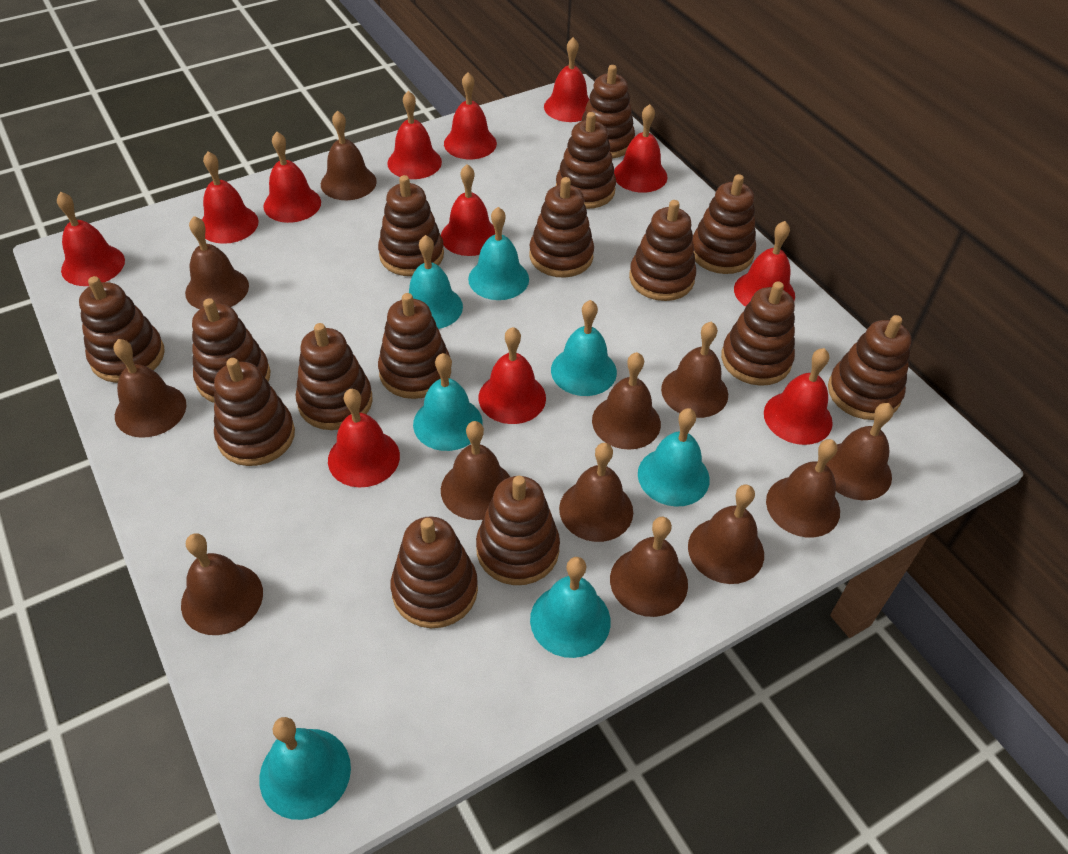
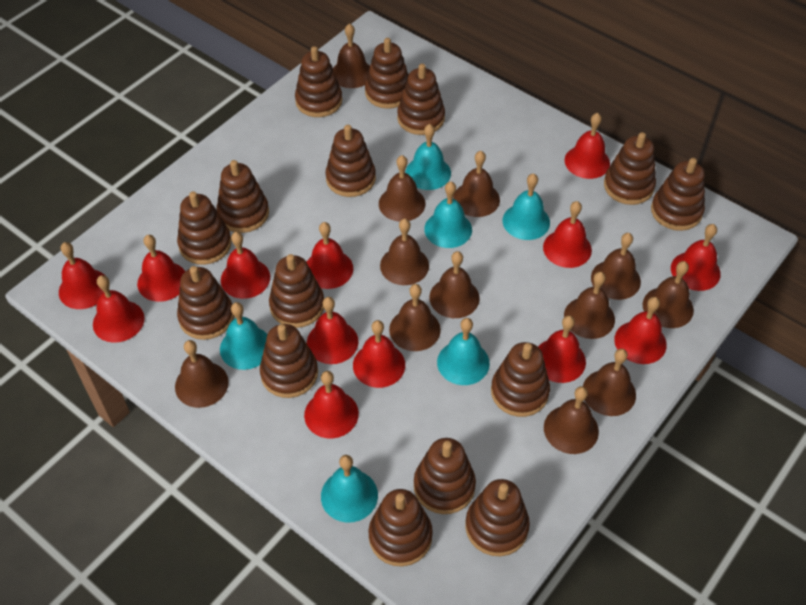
red bell: [57,192,125,286] [202,151,259,244] [263,132,321,223] [328,389,400,487] [387,91,442,179] [441,164,495,256] [444,72,497,159] [479,327,546,424] [544,37,590,122] [614,104,668,193] [734,221,795,307] [764,348,833,445] = 12 -> [59,242,105,309] [93,275,145,343] [137,235,185,302] [221,232,270,299] [304,371,359,438] [307,222,353,289] [307,297,359,364] [353,320,405,388] [538,315,586,383] [543,201,592,268] [564,113,610,179] [614,297,667,364] [671,224,721,291] = 13
turquoise bell: [259,717,351,820] [409,235,463,329] [413,353,483,451] [468,207,529,300] [530,557,611,658] [551,300,617,396] [638,408,710,507] = 7 -> [220,302,268,370] [321,455,378,523] [405,124,451,190] [424,182,472,248] [437,318,490,385] [503,173,550,240] = 6

